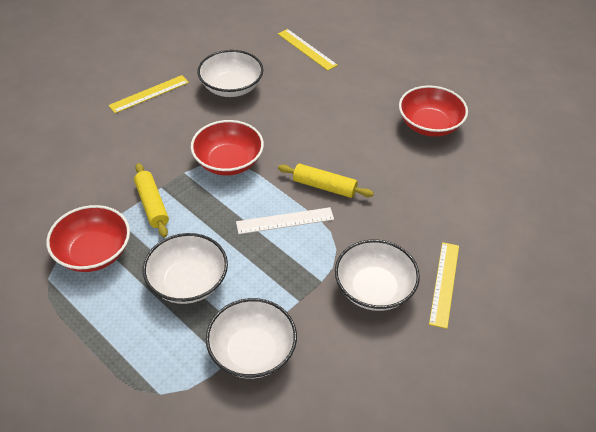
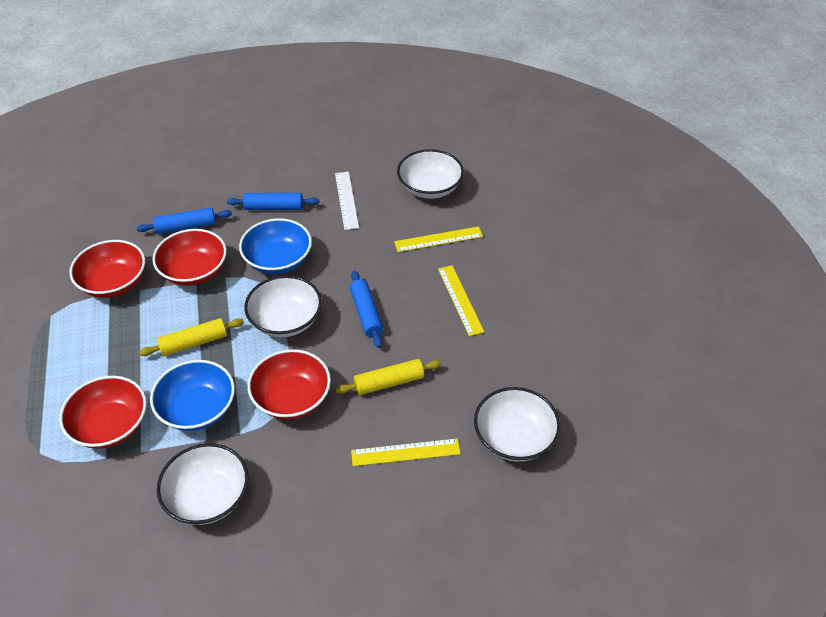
blue bowl: none = 0 -> [150,360,235,431] [239,218,312,274] = 2
blue rolling pin: none = 0 -> [136,208,232,234] [227,193,319,210] [350,271,383,348] = 3
red bowl: [46,205,130,272] [191,120,264,176] [399,85,468,137] = 3 -> [59,376,147,449] [69,240,145,298] [152,229,227,286] [247,349,331,419] = 4

